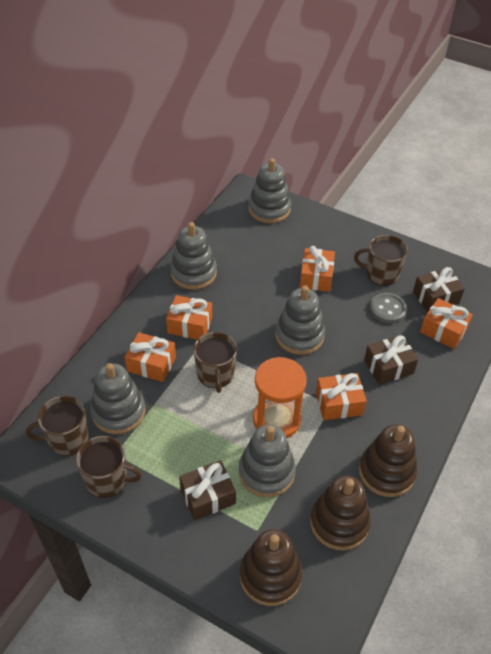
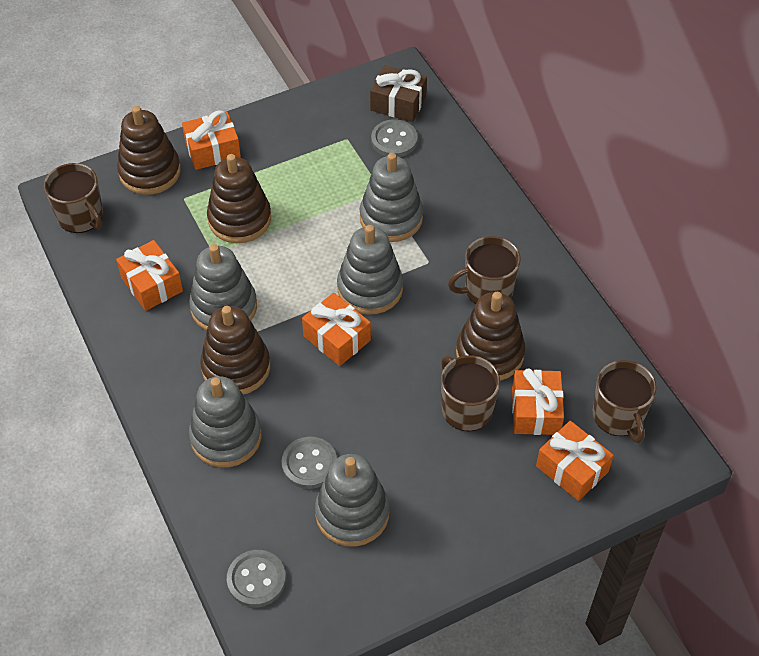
brown gift: [179,460,236,521] [364,335,418,385] [413,267,465,313] = 3 -> [370,65,427,122] = 1
brown stacking toy: [240,529,302,606] [310,476,371,550] [359,424,417,497] = 3 -> [117,106,181,195] [200,306,270,395] [207,154,271,243] [456,292,525,381] = 4
grey button: [370,293,407,323] = 1 -> [227,550,286,608] [282,437,337,489] [371,119,418,157] = 3
orange hourglass: [253,357,307,438] = 1 -> none = 0

